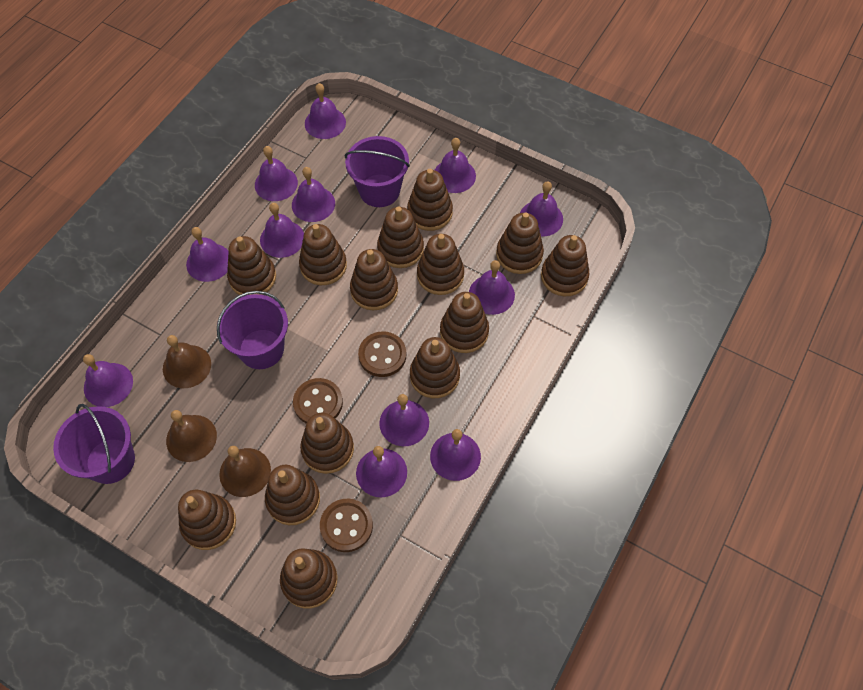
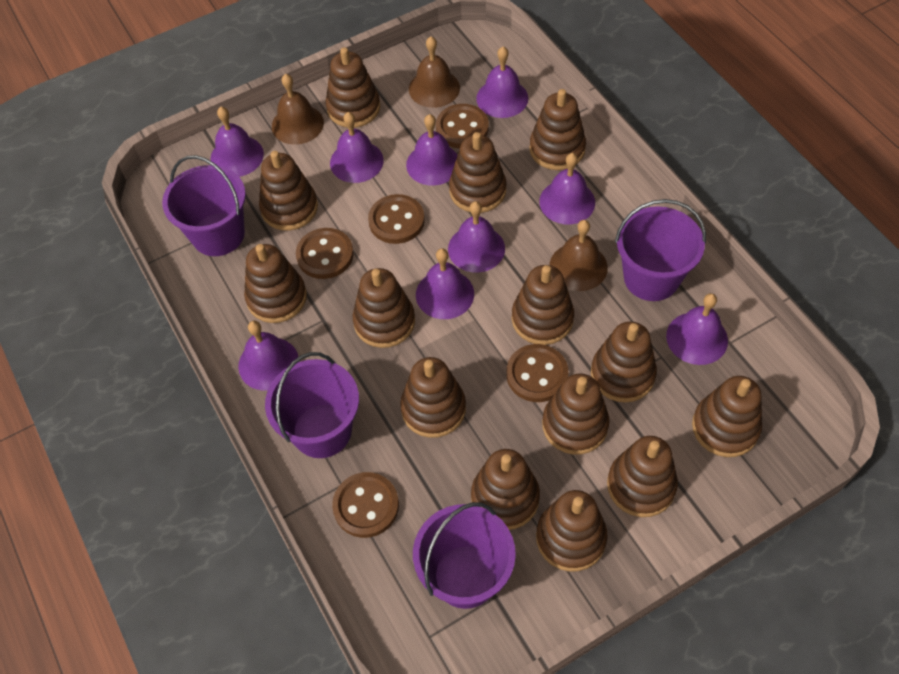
brown button: [293,378,343,424] [320,499,373,552] [358,331,406,377] = 3 -> [296,228,354,279] [332,472,399,538] [368,194,425,244] [436,104,489,148] [506,344,568,402] = 5
purple bell: [83,354,133,407] [186,227,229,282] [255,146,298,201] [260,203,304,258] [292,167,335,222] [305,83,346,139] [356,446,407,497] [379,394,429,446] [430,429,481,481] [435,138,476,193] [469,260,515,315] [520,181,563,237] = 12 -> [210,107,264,177] [238,320,298,391] [330,112,384,183] [406,114,457,186] [416,248,474,319] [448,201,505,273] [476,47,528,118] [539,153,595,224] [666,293,728,365] = 9
purple bucket: [53,404,135,484] [217,291,288,369] [345,136,410,207] = 3 -> [162,155,246,256] [265,352,359,458] [413,502,516,609] [615,199,706,301] = 4

